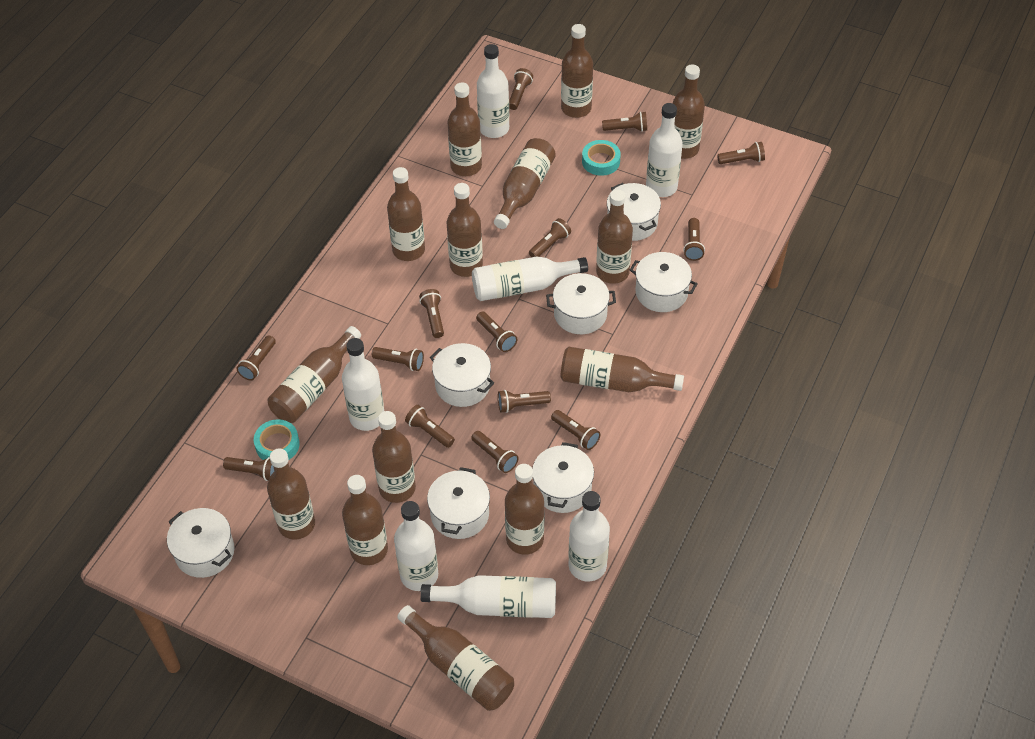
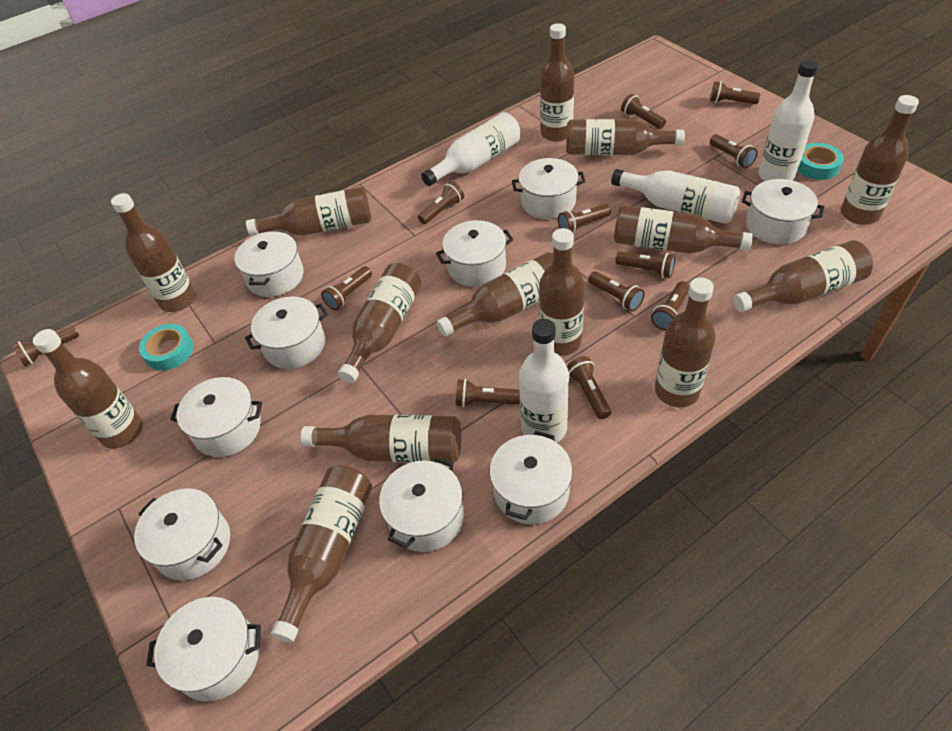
brown flashlight: [223,457,274,481] [236,335,276,381] [372,347,424,371] [405,405,455,448] [419,289,444,338] [471,431,519,473] [476,311,517,352] [498,390,551,413] [509,68,533,110] [529,218,571,257] [551,410,600,450] [602,112,647,132] [683,218,705,261] [717,142,765,164] = 14 -> [12,325,79,366] [321,266,372,310] [418,181,464,224] [456,379,520,407] [558,204,611,233] [567,356,611,419] [588,271,645,312] [615,252,675,278] [621,94,666,129] [651,281,689,330] [710,81,760,104] [710,134,758,168] = 12
white bottle: [342,338,384,431] [394,501,438,591] [420,575,556,618] [472,257,588,301] [477,44,509,138] [569,491,610,582] [646,103,683,197] = 7 -> [421,112,521,186] [519,319,569,443] [611,169,741,224] [758,60,819,181] = 4
white pot: [167,508,234,578] [427,467,490,539] [430,343,494,407] [532,442,594,513] [546,273,616,334] [607,183,661,241] [630,252,698,312] = 7 -> [134,488,230,580] [146,597,261,702] [170,377,262,457] [235,231,304,297] [245,296,328,369] [379,457,464,552] [436,220,513,287] [490,431,573,524] [512,158,586,219] [742,179,824,245] = 10

